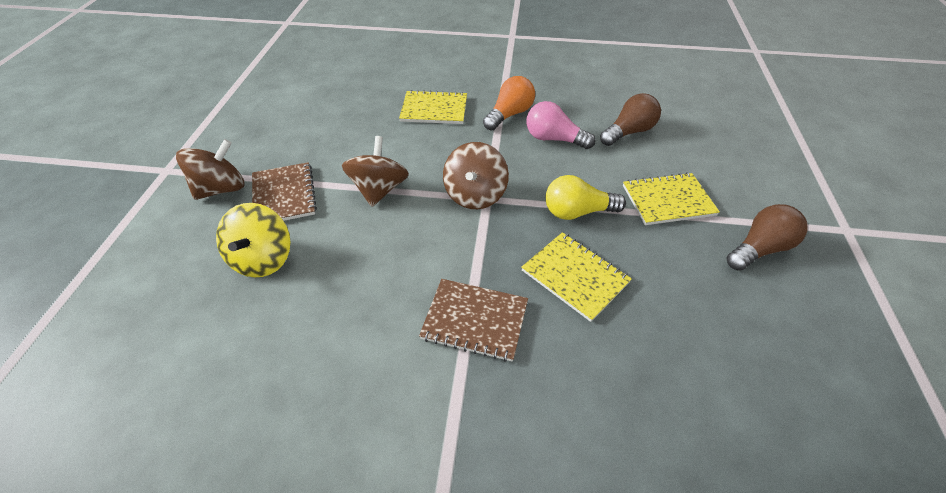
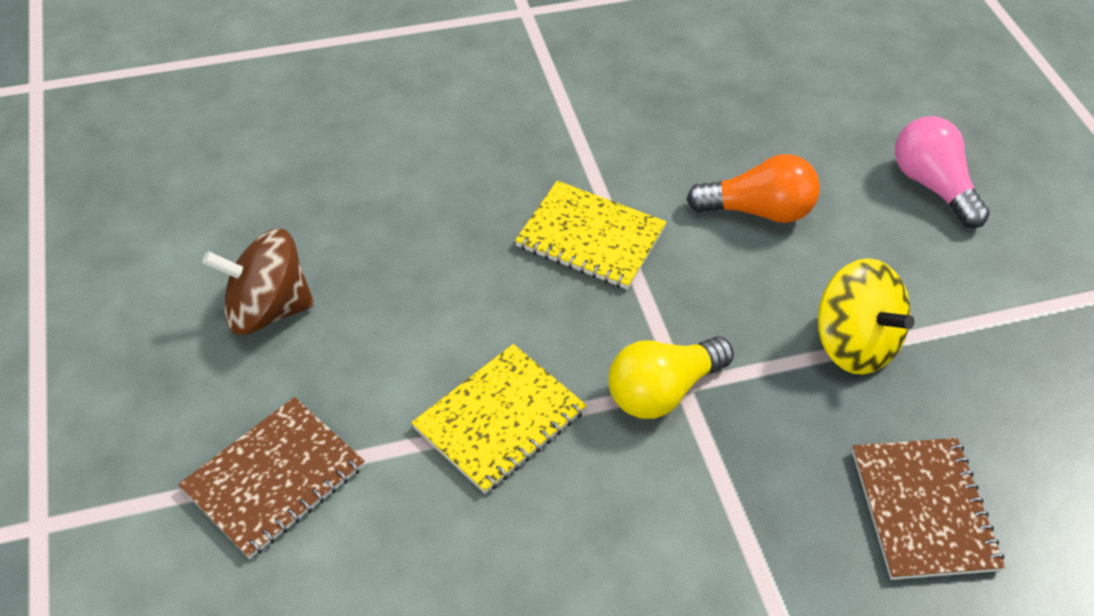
brown light bulb: [600,93,661,146] [727,204,808,271] = 2 -> none = 0
brown spinning top: [176,139,245,200] [342,136,409,207] [443,142,509,209] = 3 -> [203,228,314,335] = 1
yellow notebook: [399,90,467,124] [521,232,632,322] [623,172,720,225] = 3 -> [411,344,587,494] [515,181,667,290] = 2

